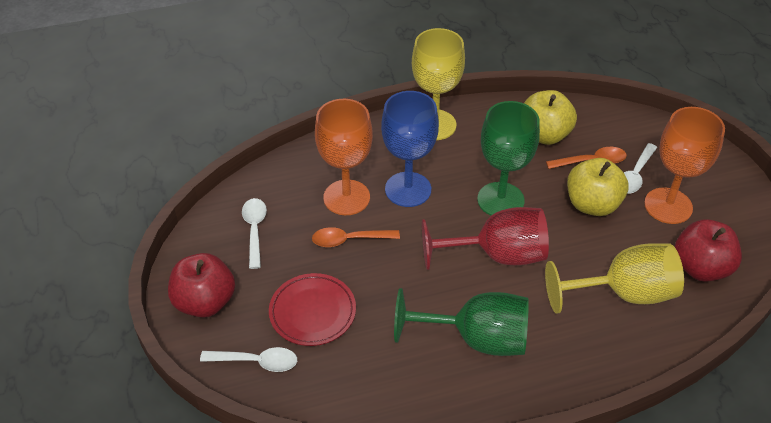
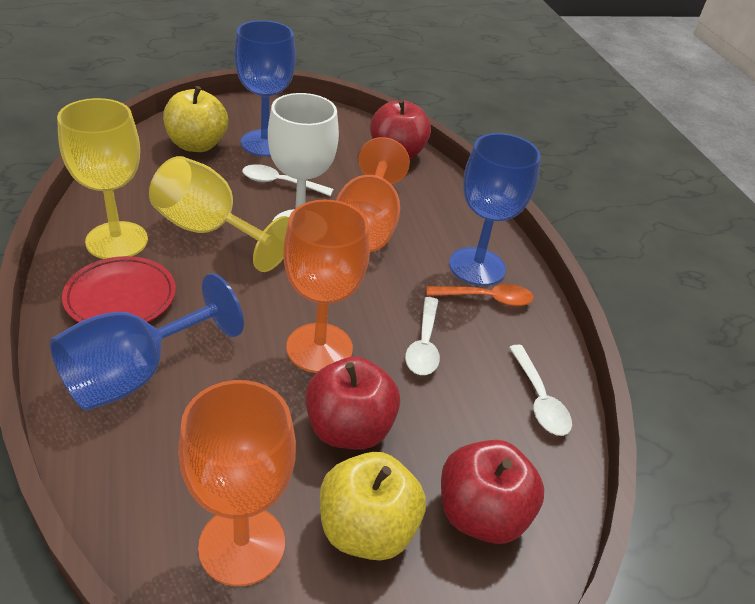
blue goblet: [381,91,439,207] = 1 -> [50,273,244,411] [234,20,296,157] [449,133,541,286] = 3
green goblet: [394,288,529,356] [477,101,540,215] = 2 -> none = 0
orange goblet: [315,99,373,215] [644,107,725,224] = 2 -> [178,380,296,586] [283,200,370,373] [336,137,410,252] = 3
orange spoon: [312,227,400,247] [546,147,627,169] = 2 -> [426,284,534,306] = 1
red apple: [168,253,235,318] [675,219,742,282] = 2 -> [305,357,400,450] [370,99,431,159] [441,440,544,544] = 3
red goblet: [422,207,549,270] = 1 -> none = 0
white goblet: none = 0 -> [268,93,339,221] = 1

